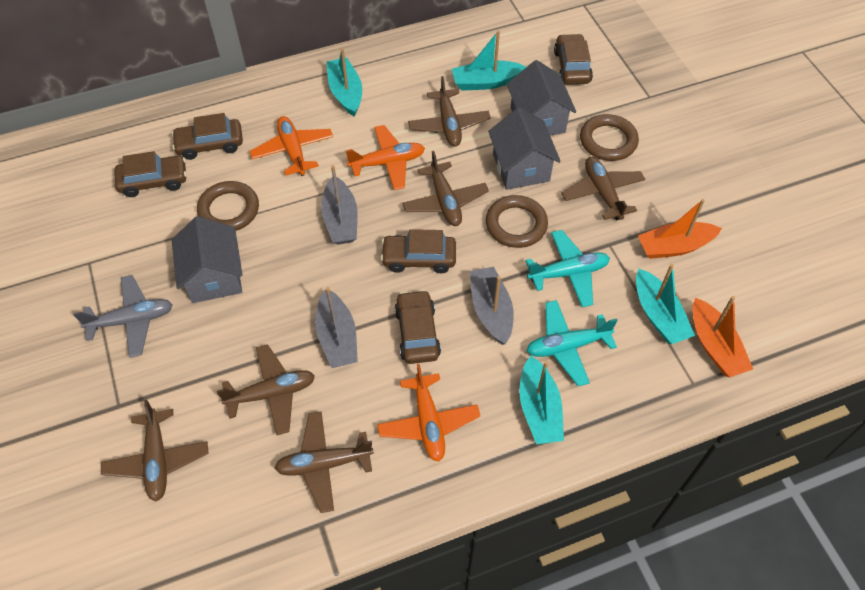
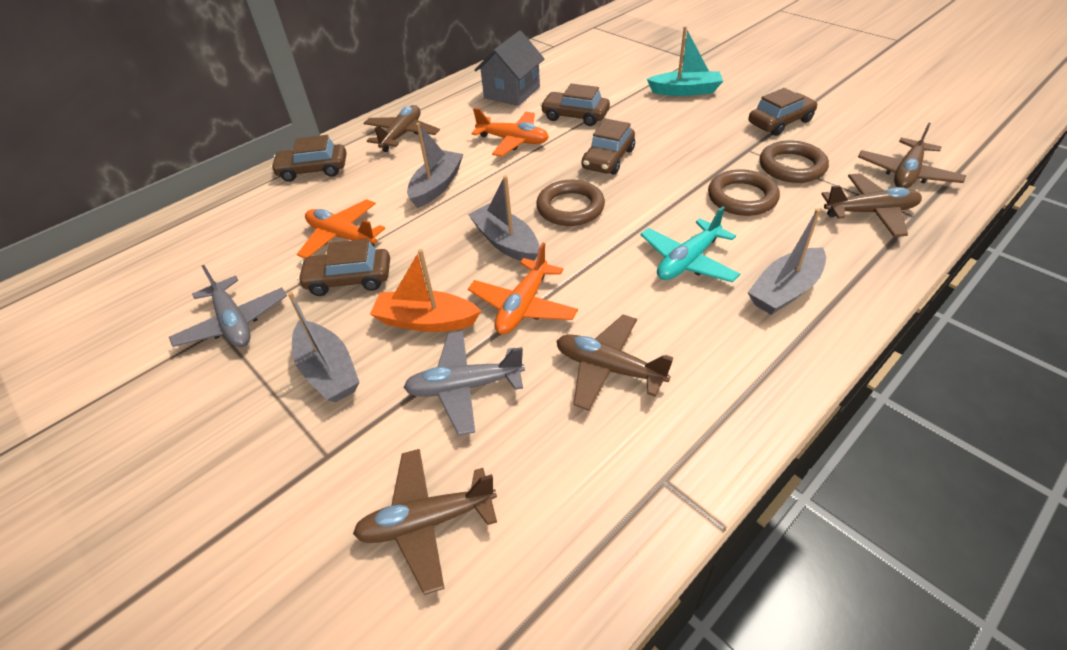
brown plane: [101,400,209,501] [217,344,315,435] [275,411,374,513] [402,151,489,226] [408,76,491,147] [561,157,645,220] = 6 -> [353,449,497,595] [363,105,440,152] [556,315,673,411] [822,173,922,237] [858,122,966,189] = 5
grey boat: [315,287,358,368] [321,165,358,244] [470,267,514,345] = 3 -> [288,292,359,402] [407,123,463,208] [468,175,539,261] [747,208,826,315] = 4
grey house: [172,216,242,303] [488,107,561,190] [507,60,576,136] = 3 -> [475,31,544,106] = 1
grey plane: [74,275,173,358] = 1 -> [169,265,287,347] [403,331,525,436] = 2
orange boat: [638,199,722,259] [692,296,753,377] = 2 -> [370,249,481,332] = 1
turquoise boat: [326,48,362,116] [452,31,526,90] [519,356,564,444] [636,264,695,344] = 4 -> [647,26,723,96] = 1
turquoise plane: [526,230,610,307] [527,300,618,386] = 2 -> [640,206,740,282] = 1

